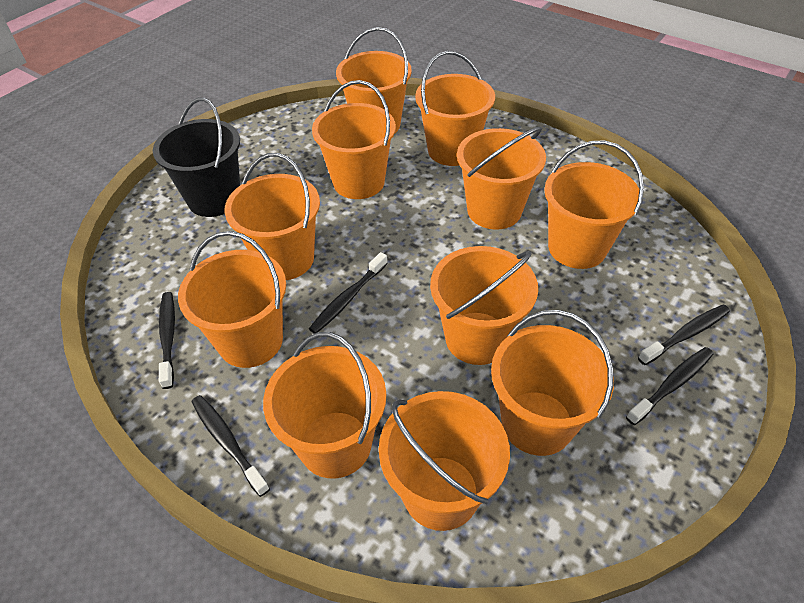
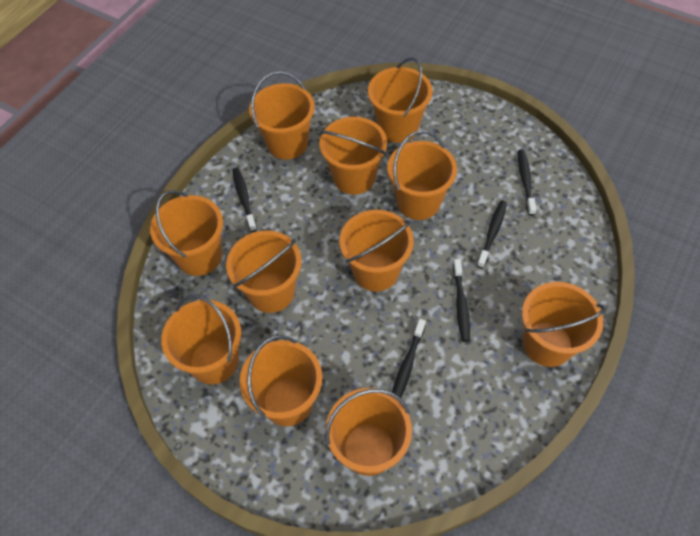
black bucket: [153,97,240,217] = 1 -> none = 0

